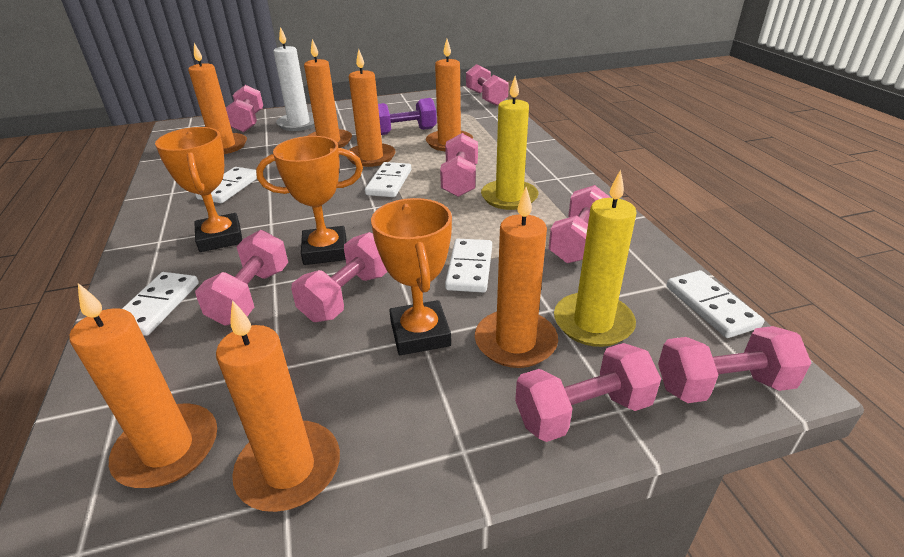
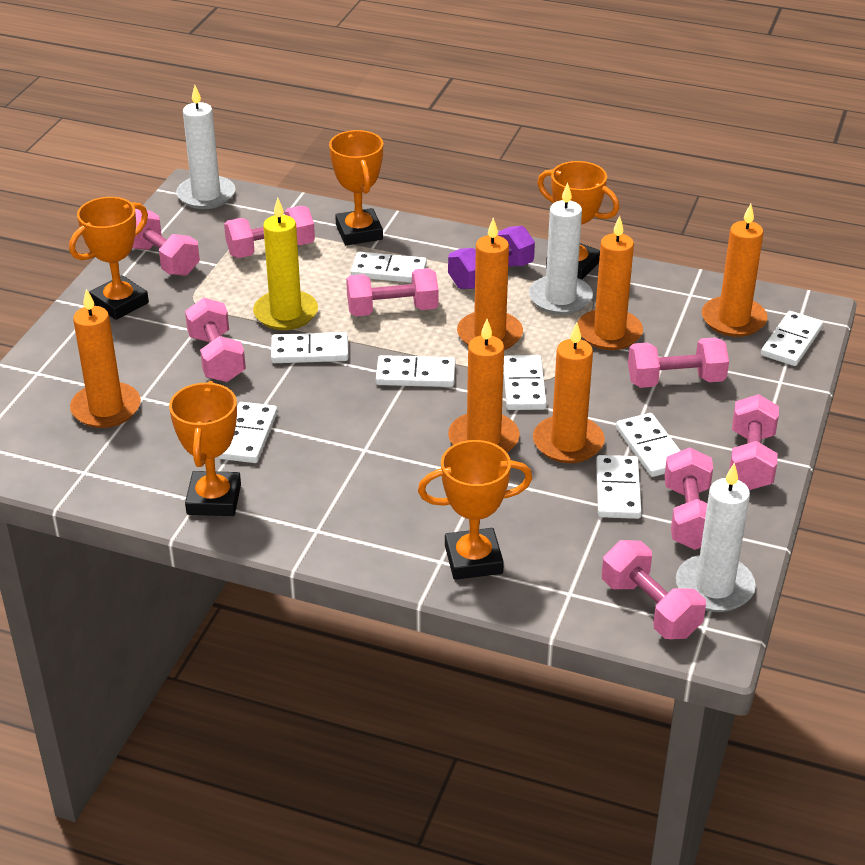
orange candle: [69,283,217,488] [188,43,247,154] [216,300,340,512] [304,39,352,148] [347,49,396,167] [426,39,473,151] [475,187,558,368] = 7 -> [70,289,141,428] [448,319,520,453] [457,218,523,350] [533,322,605,463] [578,216,643,350] [702,204,768,337] = 6
orange trophy: [155,127,242,252] [256,136,363,265] [371,198,452,355] = 3 -> [69,197,149,320] [169,381,241,516] [329,130,383,245] [418,440,533,580] [537,161,619,280] = 5
white candle: [273,27,315,131] = 1 -> [176,86,235,209] [529,183,593,315] [676,463,756,612] = 3
white domino: [122,272,199,336] [195,167,257,203] [365,162,411,197] [445,239,492,293] [667,270,764,338] = 5 -> [218,402,277,463] [271,332,348,363] [351,252,427,283] [376,355,455,387] [503,355,547,410] [596,455,642,519] [616,413,680,477] [761,311,823,366] = 8
yellow candle: [481,76,539,210] [554,170,637,347] = 2 -> [253,198,318,330] = 1

